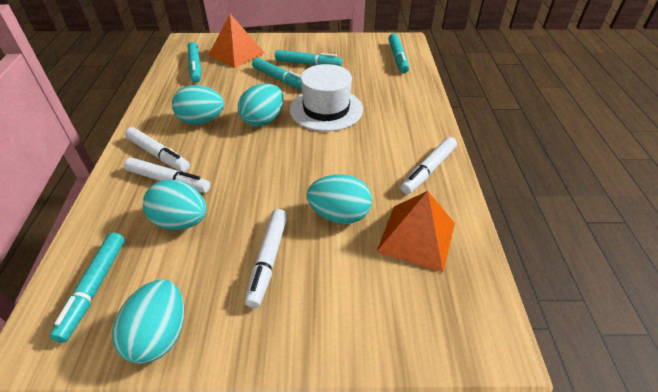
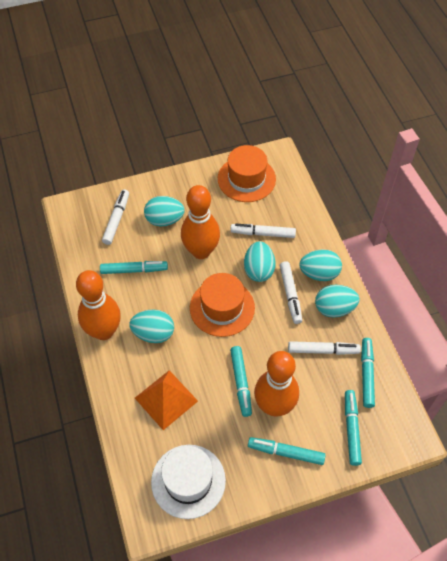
orange bowling pin: none = 0 -> [76,270,121,340] [181,185,220,259] [254,351,299,416] = 3
orange hat: none = 0 -> [190,273,255,337] [218,145,276,202] = 2
orange pyramid: [209,14,265,68] [377,191,455,272] = 2 -> [135,370,198,430] = 1

